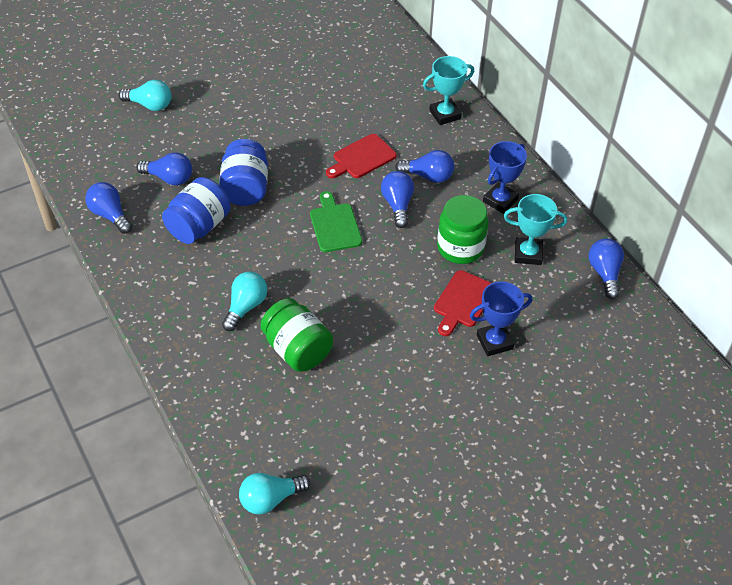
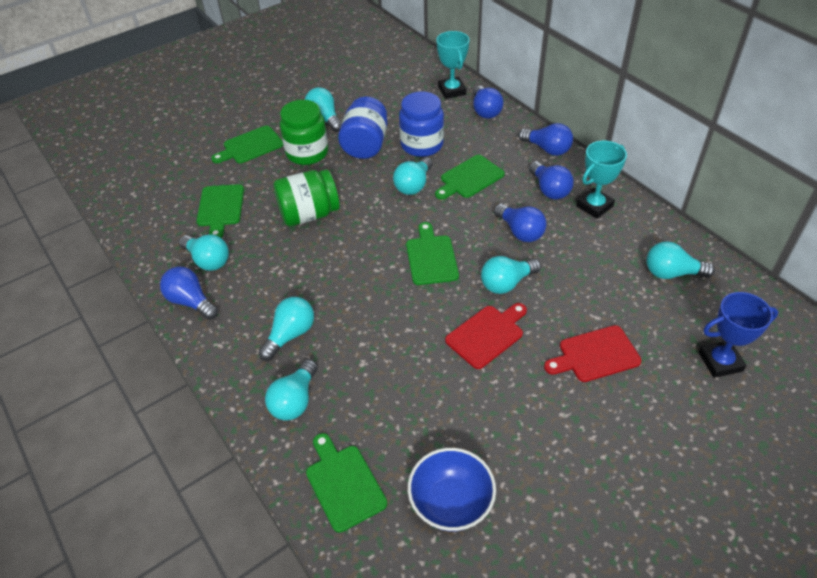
blue bowl: none = 0 -> [408,448,496,531] = 1
blue trophy: [470,282,532,356] [483,141,527,214] = 2 -> [698,292,778,378] = 1
green cutting board: [310,191,362,252] = 1 -> [196,184,244,238] [211,126,283,163] [306,433,387,533] [406,222,459,285] [435,155,505,200] = 5
turquoise light bulb: [119,80,171,111] [222,272,267,331] [239,473,310,514] = 3 -> [179,235,229,271] [259,297,314,361] [265,359,318,421] [305,87,342,132] [393,157,433,195] [481,256,541,294] [646,241,715,279] = 7

